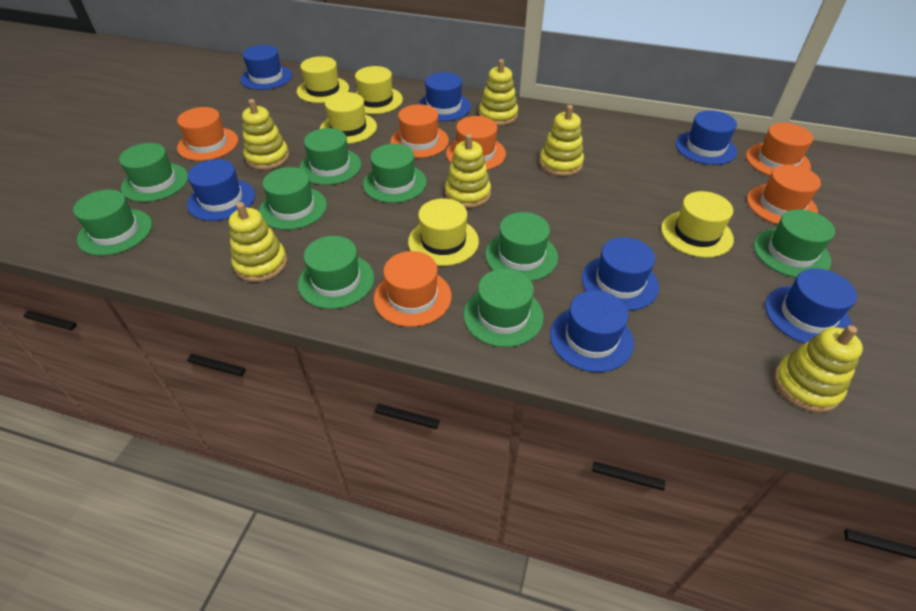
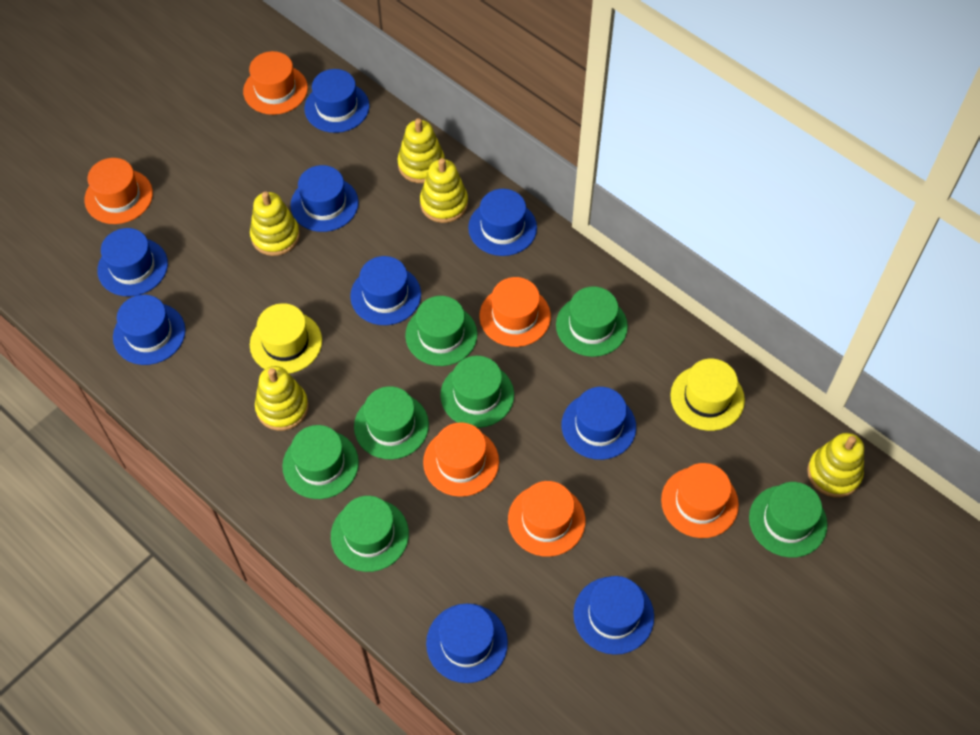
blue hat: [187,159,255,221] [240,45,292,90] [418,72,471,121] [550,290,634,372] [582,237,659,311] [675,110,737,165] [765,269,857,344] = 7 -> [97,228,168,296] [113,295,185,365] [290,165,359,232] [304,69,369,133] [350,256,421,325] [426,603,508,683] [468,189,537,256] [562,387,636,460] [573,576,654,655] = 9
green hat: [73,190,152,256] [119,143,188,202] [259,167,327,230] [298,236,374,309] [299,128,361,185] [363,144,427,203] [464,269,544,347] [485,212,558,281] [754,209,835,278] = 9 -> [282,425,359,499] [331,496,409,572] [354,386,429,459] [405,296,477,366] [440,356,514,428] [556,286,628,357] [749,482,827,557] = 7
yellow hat: [296,56,349,103] [320,92,377,144] [355,66,403,114] [408,198,479,266] [661,191,734,258] = 5 -> [250,303,322,374] [670,359,745,431] = 2
yellow stacking toy: [229,202,287,282] [242,99,289,170] [445,134,491,208] [479,59,518,126] [539,105,584,176] [774,325,863,412] = 6 -> [250,191,300,256] [255,366,309,431] [397,118,445,183] [420,158,468,223] [807,433,864,498] = 5

